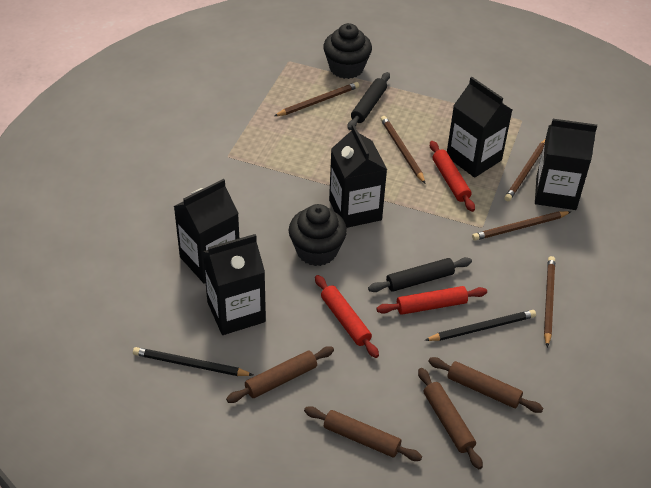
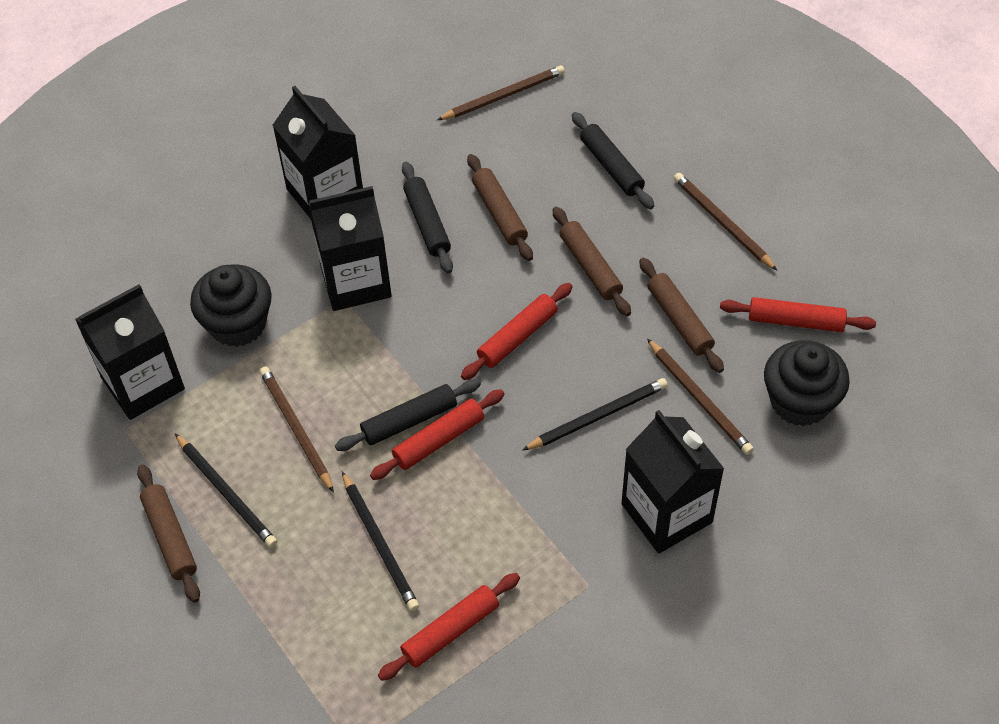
black carton: [174,179,239,284] [202,234,266,335] [329,124,387,228] [447,77,512,178] [535,119,597,210] = 5 -> [75,284,185,420] [273,86,363,219] [308,186,392,311] [621,410,724,554] = 4
black pencil: [133,347,253,376] [424,310,536,341] = 2 -> [175,434,277,548] [342,471,419,611] [523,378,668,450] = 3
black rolling pin: [348,72,390,130] [368,257,472,292] = 2 -> [335,379,481,451] [402,162,453,274] [572,112,654,209] = 3
brown pencil: [274,82,359,116] [381,116,426,184] [472,211,571,241] [504,140,545,201] [544,256,555,347] = 5 -> [260,366,334,493] [437,65,565,120] [647,339,754,455] [674,173,778,271] = 4
red rolling pin: [315,275,379,358] [376,286,487,315] [430,141,475,212] = 3 -> [370,389,504,480] [378,573,520,681] [461,283,572,380] [720,297,876,332] = 4

